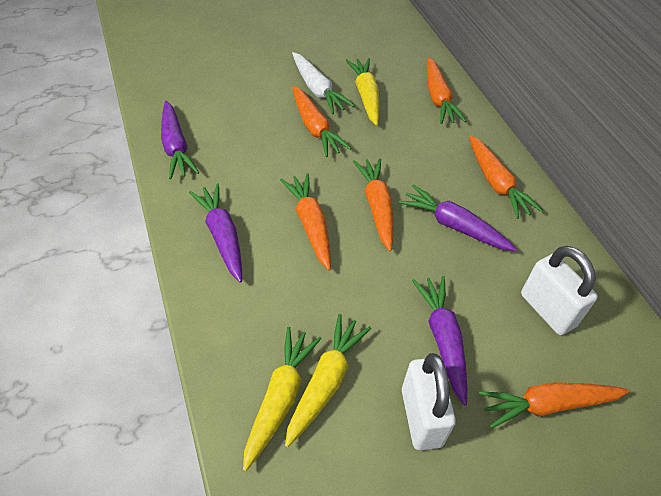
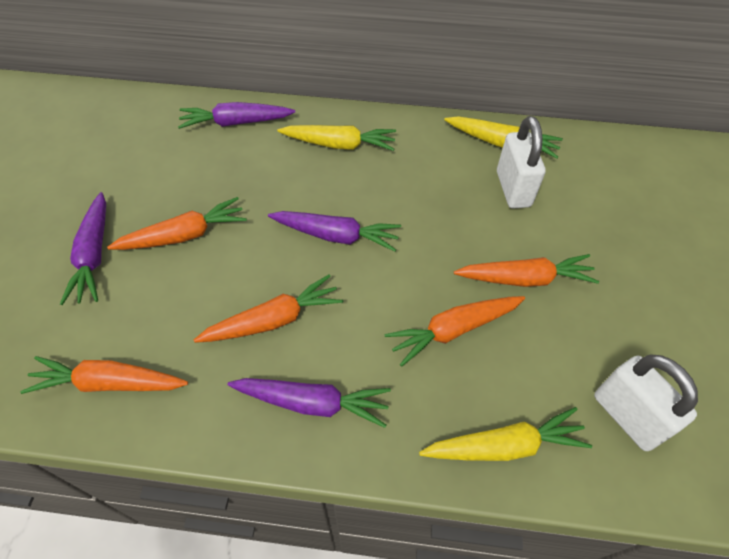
orange carrot: [280,173,331,270] [292,86,351,157] [353,158,393,251] [427,57,466,124] [469,135,543,219] [479,382,630,429] = 6 -> [20,356,188,394] [107,197,247,250] [194,274,343,343] [385,296,525,367] [454,254,599,287] = 5
white carrot: [292,52,355,114] = 1 -> none = 0

